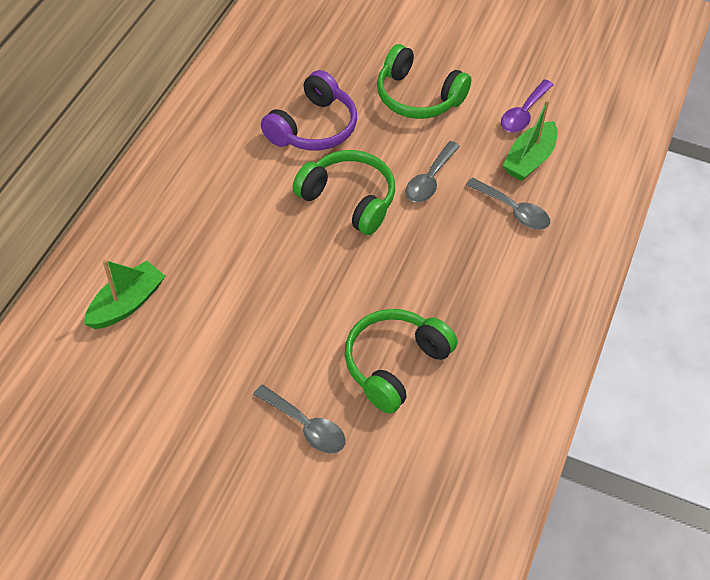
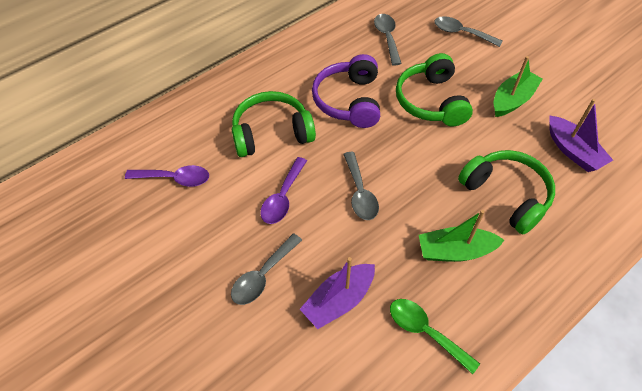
green spoon: none = 0 -> [390,299,480,374] = 1
grey spoon: [253,385,346,453] [406,141,460,202] [466,177,550,230] = 3 -> [231,233,302,305] [343,152,379,220] [374,14,402,65] [434,16,503,47] = 4
purple boat: none = 0 -> [300,257,375,329] [549,99,613,172] = 2
purple spoon: [501,79,554,132] = 1 -> [125,165,209,187] [260,157,307,224] = 2

